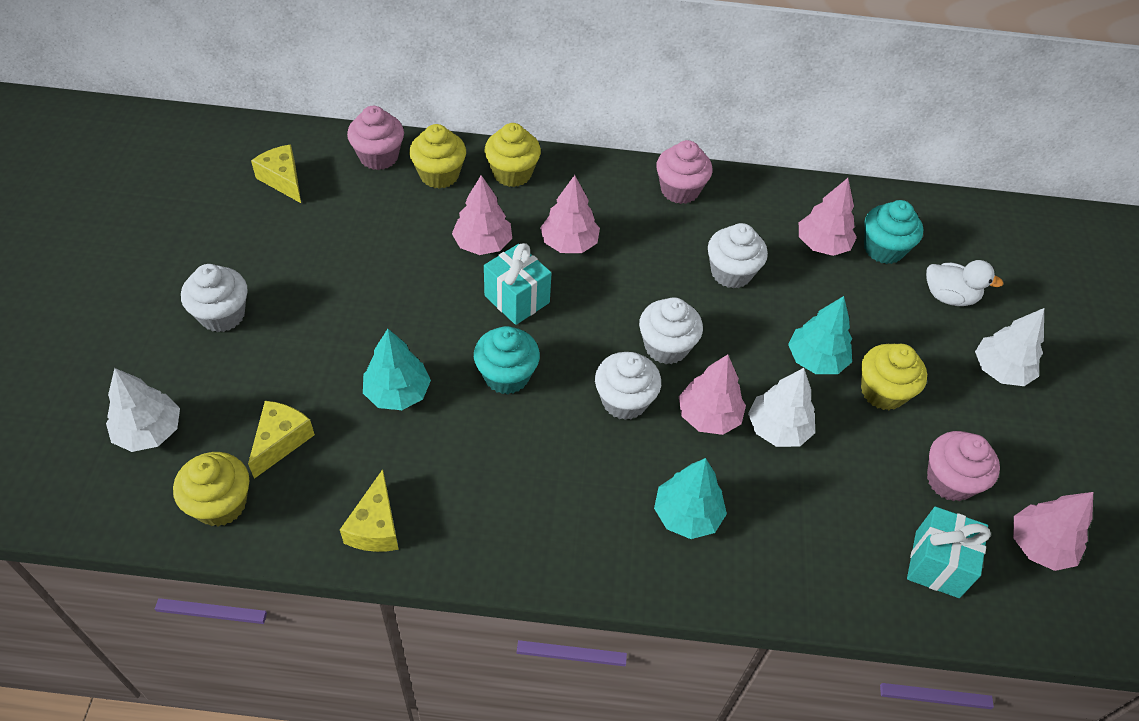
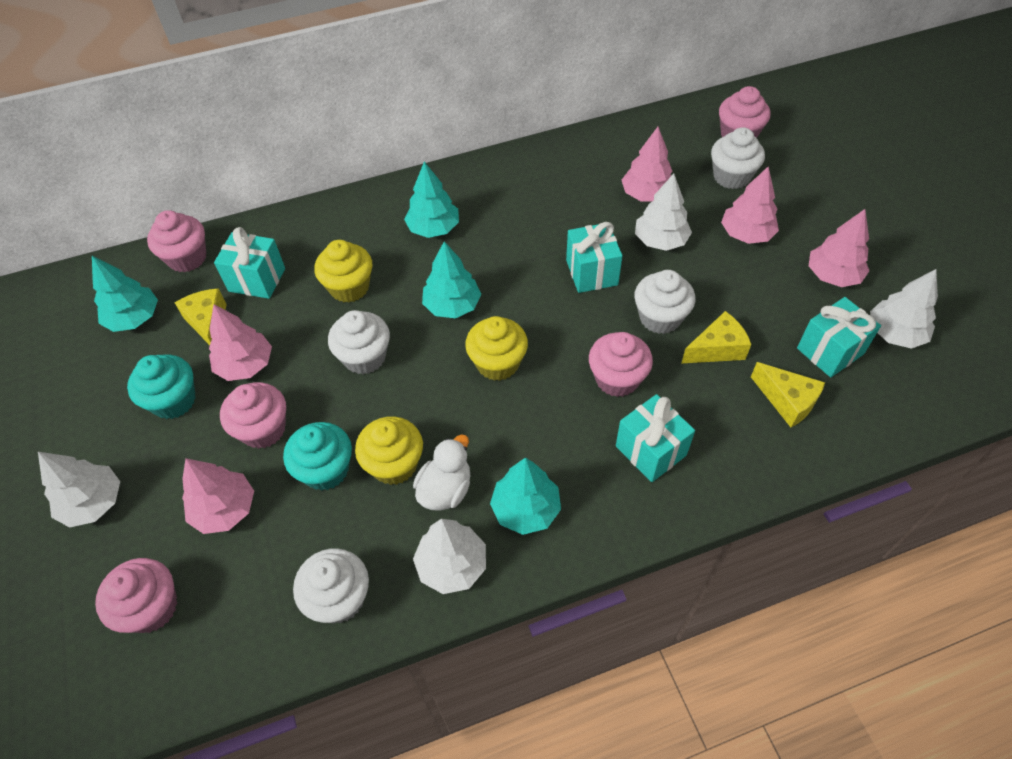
pink cupcake: [347,106,404,170] [656,140,712,204] [927,431,1000,501] = 3 -> [95,558,177,633] [147,210,206,272] [220,382,286,449] [589,332,653,397] [719,86,770,138] = 5
turquoise gift: [484,243,551,325] [907,507,991,598] = 2 -> [214,227,285,299] [566,222,623,293] [616,394,695,482] [797,297,881,378] = 4
turquoise tree: [363,329,431,410] [654,458,727,539] [788,296,852,374] = 3 -> [92,256,158,332] [404,161,459,238] [422,241,481,318] [490,458,561,535] = 4
white tree: [106,368,180,452] [748,368,815,447] [975,308,1044,386] = 3 -> [38,452,120,528] [413,519,486,594] [635,174,692,251] [870,269,938,349] = 4
yellow cupcake: [173,452,250,526] [409,124,466,189] [484,123,541,187] [861,344,927,410] = 4 -> [314,240,372,303] [355,416,423,485] [465,316,528,381] = 3

